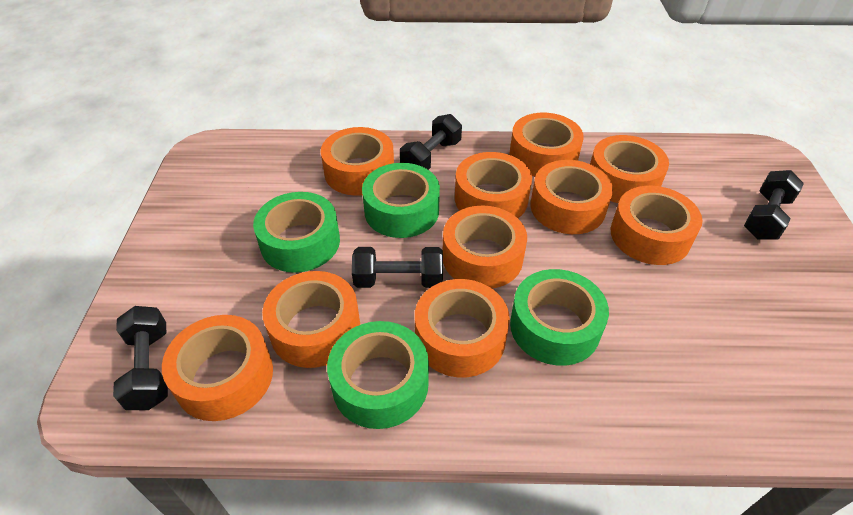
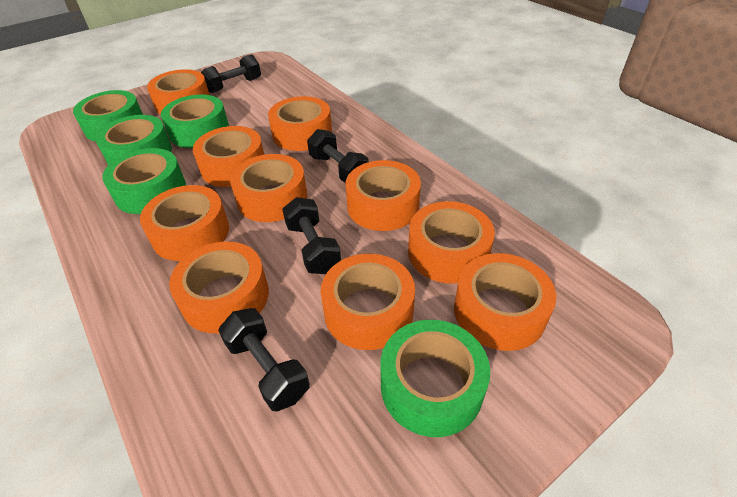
green tape: [253,192,340,273] [327,321,429,429] [362,163,440,238] [510,269,609,366] = 4 -> [73,90,143,142] [95,115,172,165] [102,148,186,214] [161,95,229,148] [381,320,490,437] = 5

